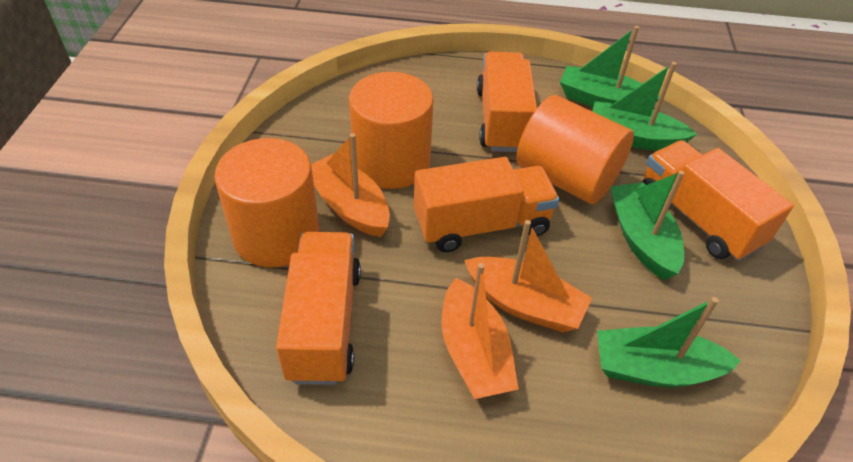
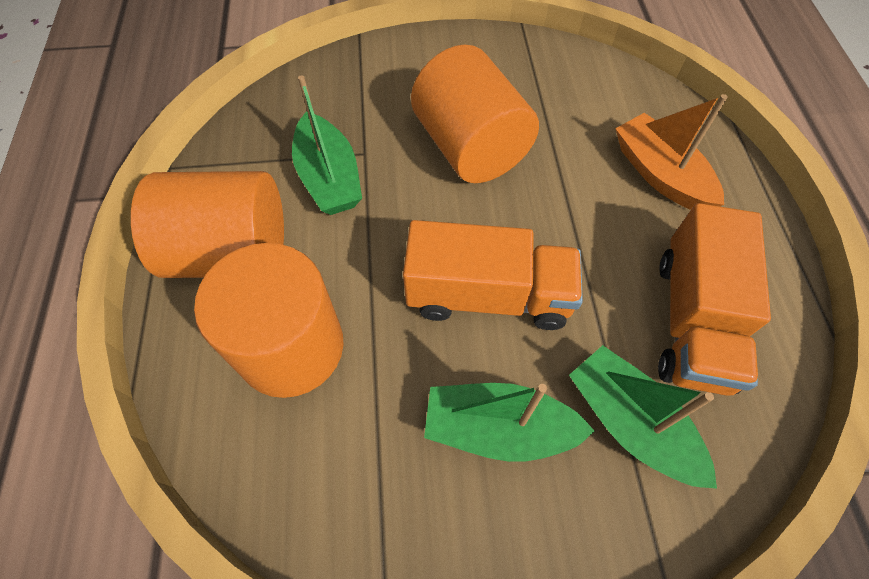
green boat: [560,26,659,107] [592,62,697,151] [597,297,741,387] [610,170,685,280] = 4 -> [292,75,362,215] [424,383,594,462] [569,345,717,489] = 3
orange boat: [311,133,390,237] [442,263,519,399] [464,220,592,332] = 3 -> [615,94,728,210] = 1
orange truck: [276,232,361,385] [414,157,559,252] [477,51,537,152] [642,140,794,261] = 4 -> [403,220,583,330] [658,203,771,396] = 2

